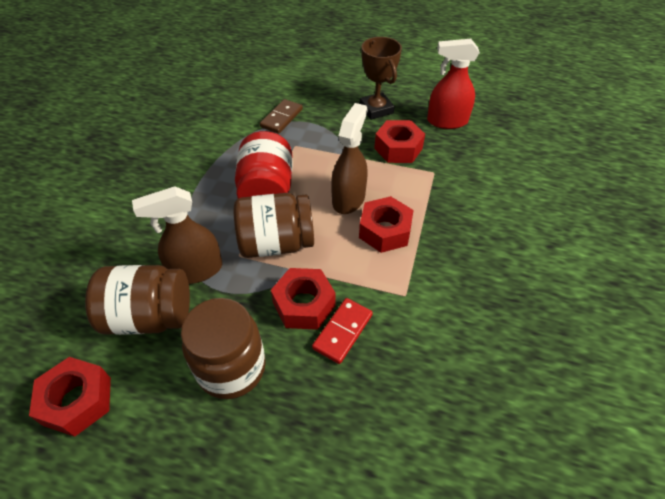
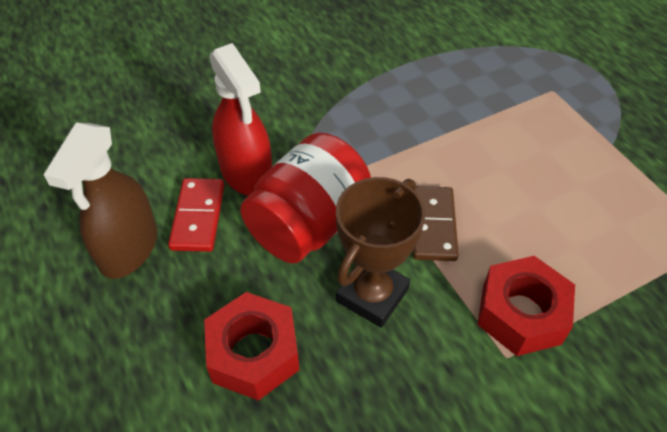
brown jar: [85,265,190,335] [181,298,266,399] [234,193,314,258] = 3 -> none = 0
brown spray bottle: [132,186,222,284] [331,103,368,214] = 2 -> [44,123,157,279] = 1
red nut: [29,357,111,437] [271,268,336,330] [359,196,413,253] [374,120,425,163] = 4 -> [204,292,299,401] [477,256,575,356] = 2

